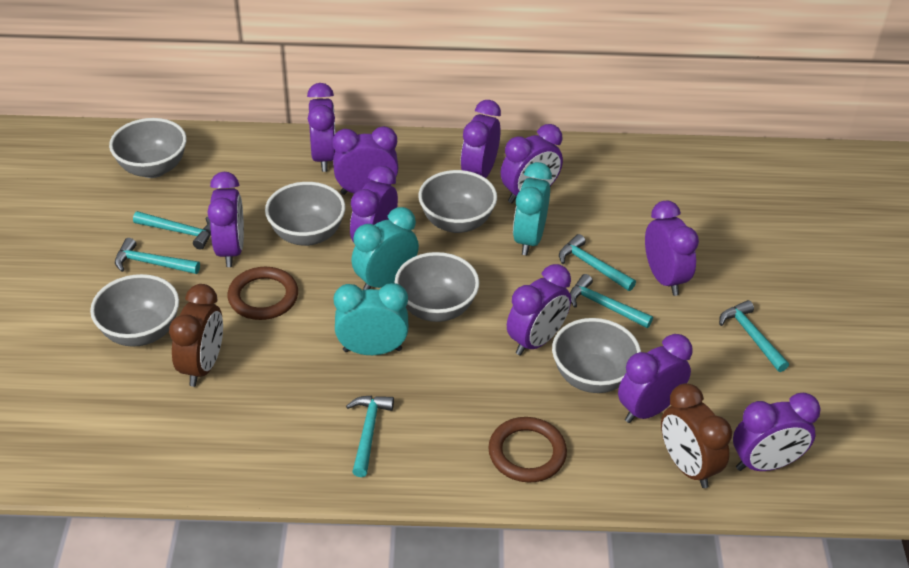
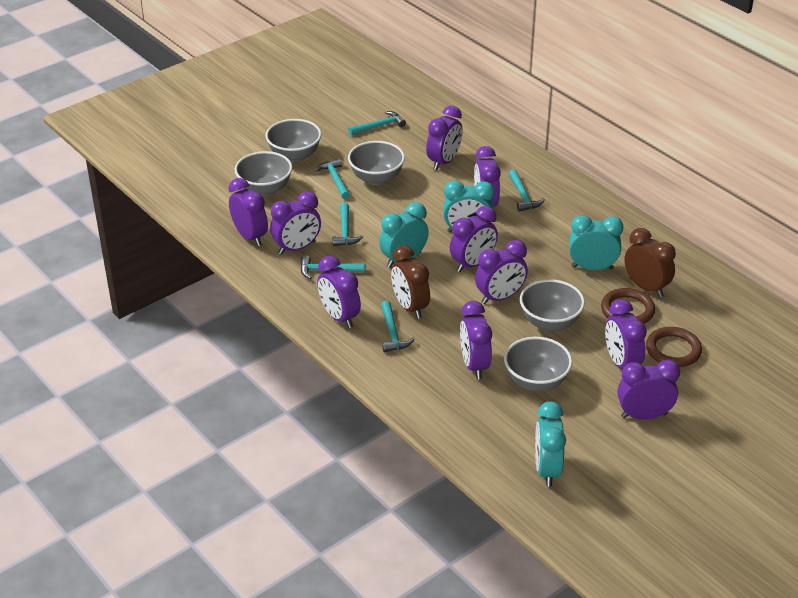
grey bowl: [90,274,179,346] [109,118,187,178] [265,182,345,246] [395,252,479,322] [419,170,497,233] [552,318,641,393] = 6 -> [235,151,292,196] [266,119,322,162] [348,141,405,185] [504,337,572,392] [520,279,585,331] = 5
turquoise clock: [334,283,409,355] [351,207,419,290] [513,162,552,255] = 3 -> [379,202,429,268] [443,180,495,233] [535,401,566,487] [569,215,624,270] = 4

